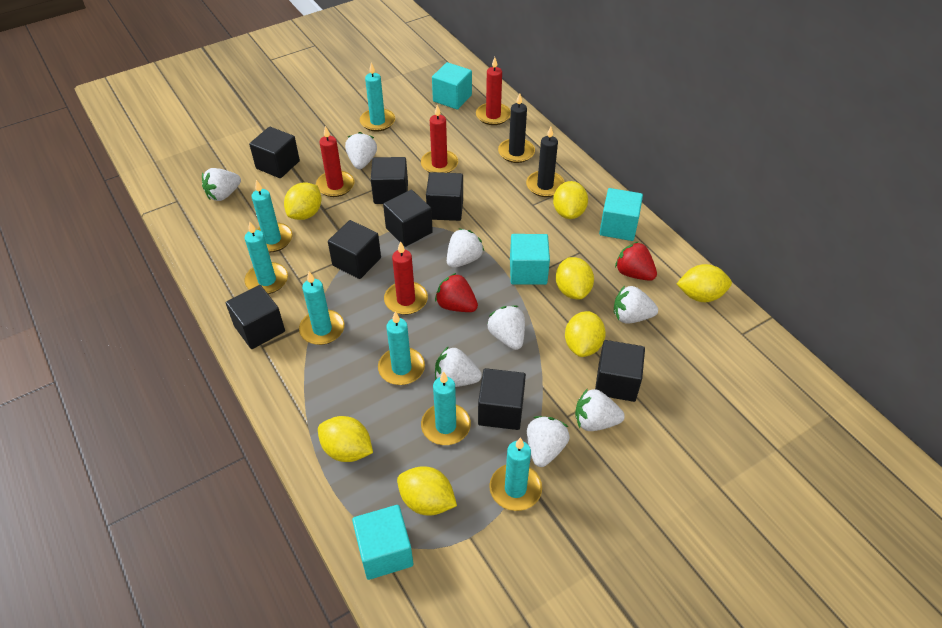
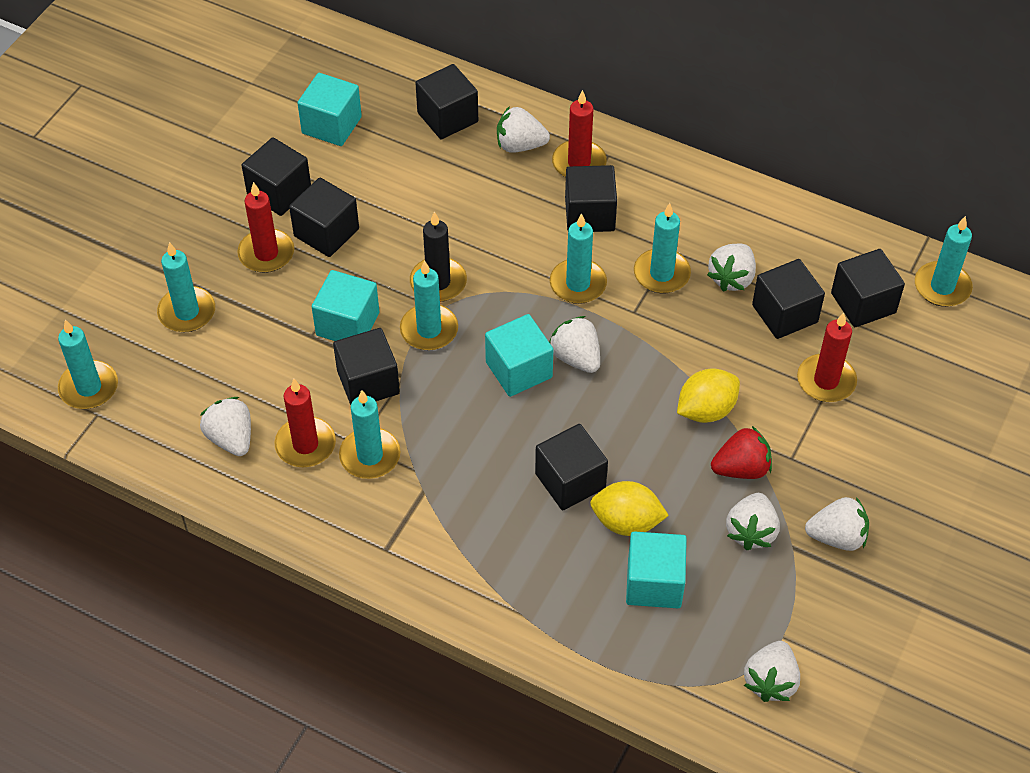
black candle: [498,93,535,163] [526,127,565,197] = 2 -> [410,211,467,302] = 1
red strawberry: [435,273,478,312] [615,241,657,281] = 2 -> [711,426,772,479] = 1
white strawberry: [202,168,241,201] [345,132,377,169] [435,346,482,387] [447,228,484,268] [487,306,525,350] [527,416,570,467] [575,388,625,431] [614,285,658,324] = 8 -> [200,397,251,456] [497,106,550,153] [549,316,600,373] [707,244,756,292] [726,493,780,550] [744,641,800,702] [805,497,869,551] = 7
yellow lemon: [284,183,322,220] [318,416,373,462] [397,466,457,516] [553,181,588,219] [556,257,594,299] [565,311,606,357] [677,264,732,302] = 7 -> [590,481,669,536] [677,369,740,423] = 2

